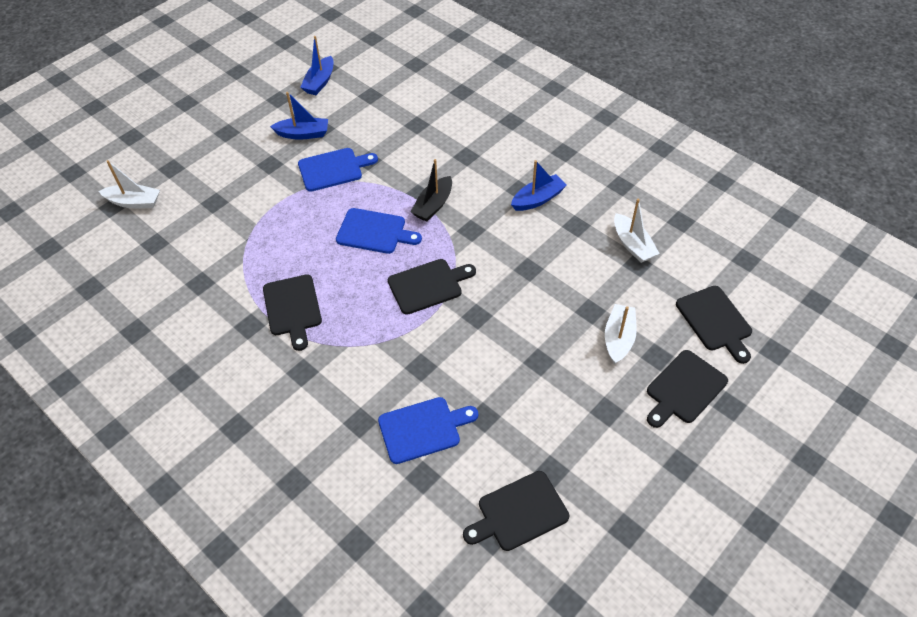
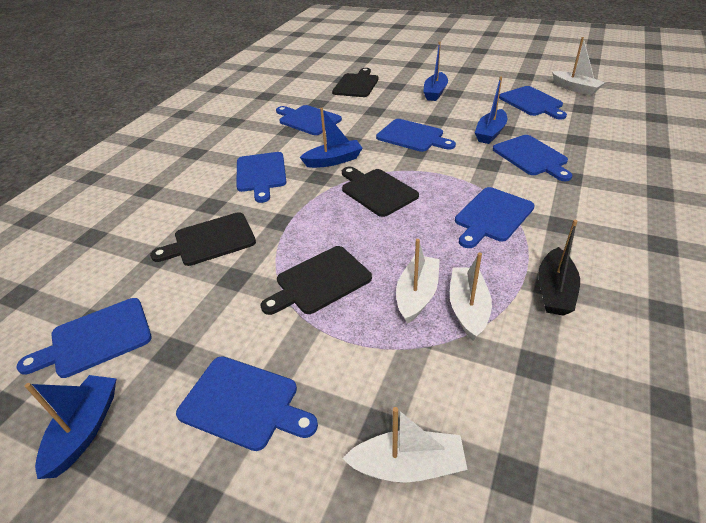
black cutting board: [263,274,322,351] [388,259,476,315] [463,471,569,551] [647,350,728,428] [676,286,752,364] = 5 -> [150,212,256,266] [261,246,372,315] [332,68,379,97] [342,166,419,217] = 4
blue boat: [270,92,328,140] [300,36,334,95] [511,160,567,211] = 3 -> [25,375,116,479] [300,108,363,168] [423,42,448,101] [475,76,507,144] = 4
blue cutting board: [298,148,378,192] [336,208,422,254] [378,397,478,464] = 3 -> [16,298,152,378] [176,356,318,451] [236,152,286,203] [276,105,342,135] [376,119,456,152] [455,187,535,248] [493,135,572,181] [499,86,567,120] = 8
white boat: [99,160,160,208] [605,304,637,364] [614,199,660,263] = 3 -> [343,407,468,482] [396,239,440,324] [450,252,492,341] [552,37,605,96] = 4

